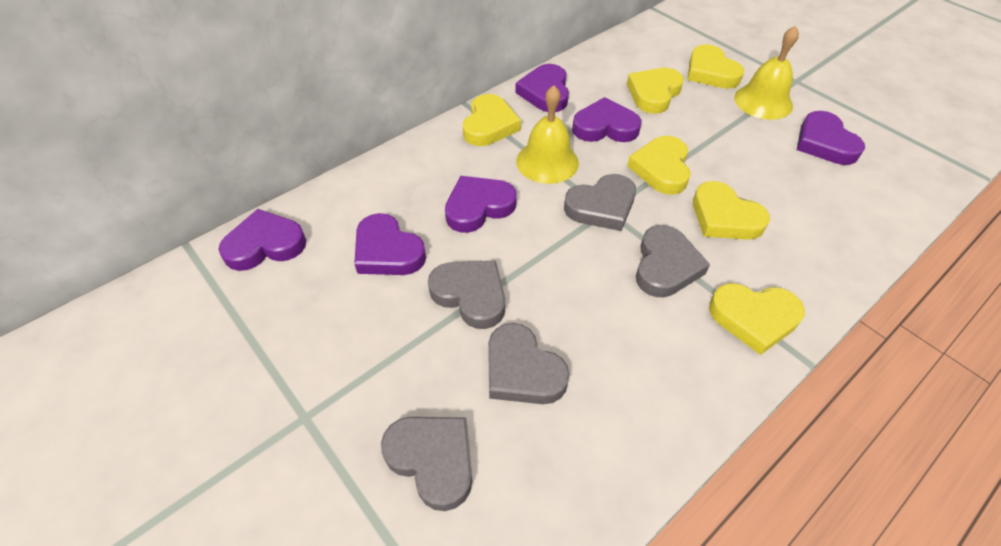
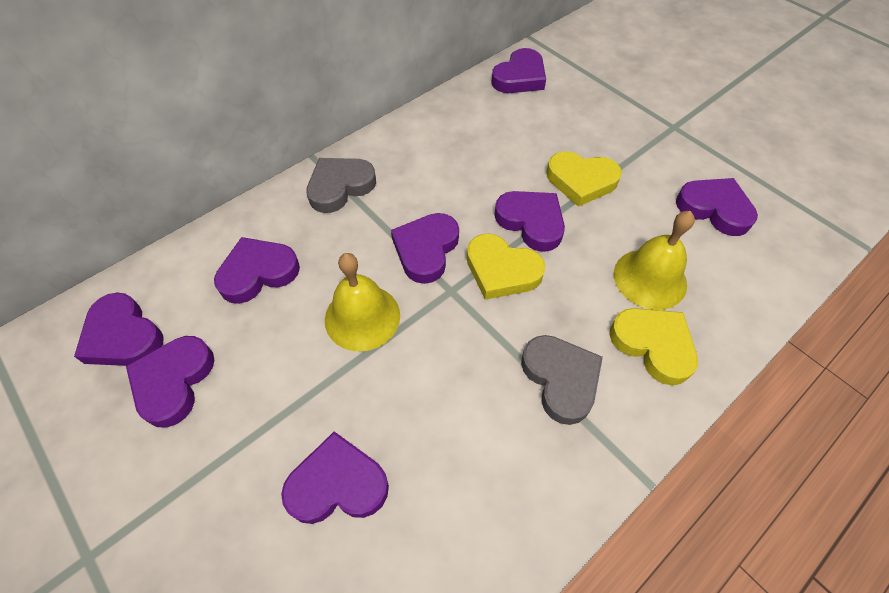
grey heart: [381,417,472,511] [428,260,505,329] [488,323,570,404] [564,174,636,231] [636,225,710,297] = 5 -> [306,158,376,213] [521,335,603,425] = 2
purple heart: [218,209,306,271] [354,213,426,275] [445,176,517,233] [515,64,569,112] [572,97,642,142] [797,111,865,165] = 6 -> [74,292,164,366] [126,336,214,428] [214,237,300,304] [281,431,389,524] [391,213,459,284] [491,48,546,93] [494,191,565,252] [676,178,758,236] = 8
yellow heart: [463,94,521,146] [627,68,684,114] [627,136,691,195] [688,44,744,89] [693,181,770,240] [709,283,805,355] = 6 -> [467,234,546,300] [546,151,622,207] [609,308,698,385] = 3

